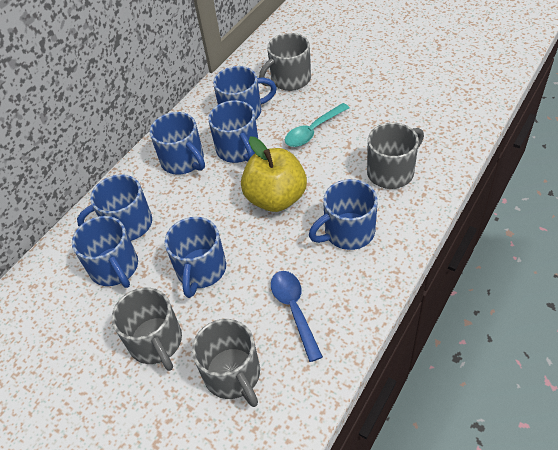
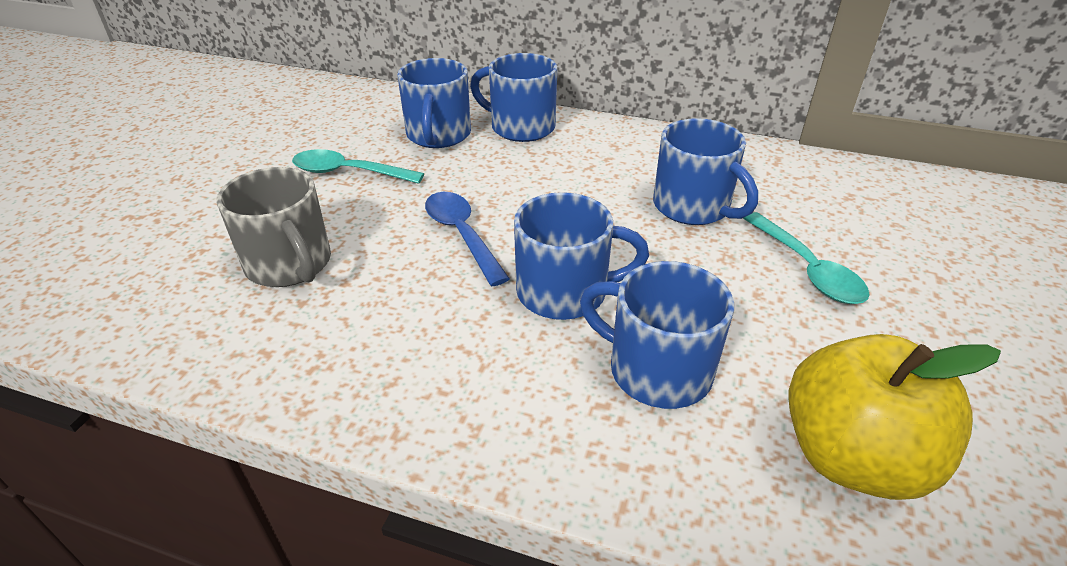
blue mug: [72,216,138,288] [77,174,152,241] [150,112,205,175] [164,217,226,298] [208,100,258,163] [213,66,277,119] [309,179,378,250] = 7 -> [397,58,471,148] [470,53,557,142] [514,192,649,320] [580,261,734,409] [653,118,758,225] = 5
grey mug: [112,287,182,371] [192,319,260,407] [259,33,311,91] [367,122,424,189] = 4 -> [216,167,331,287] = 1
turquoise spoon: [285,103,349,147] = 1 -> [292,149,424,184] [743,212,870,304] = 2

